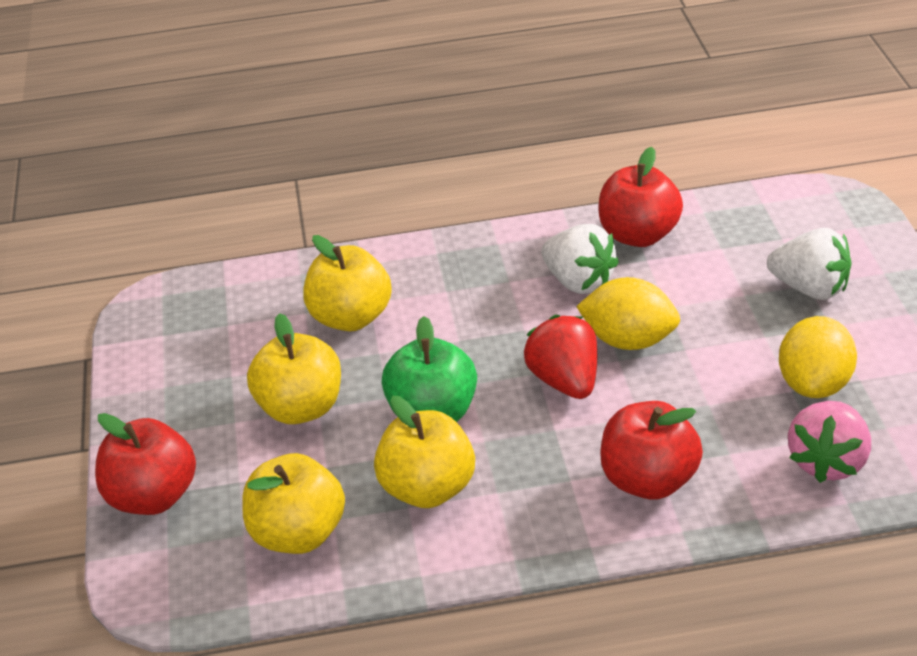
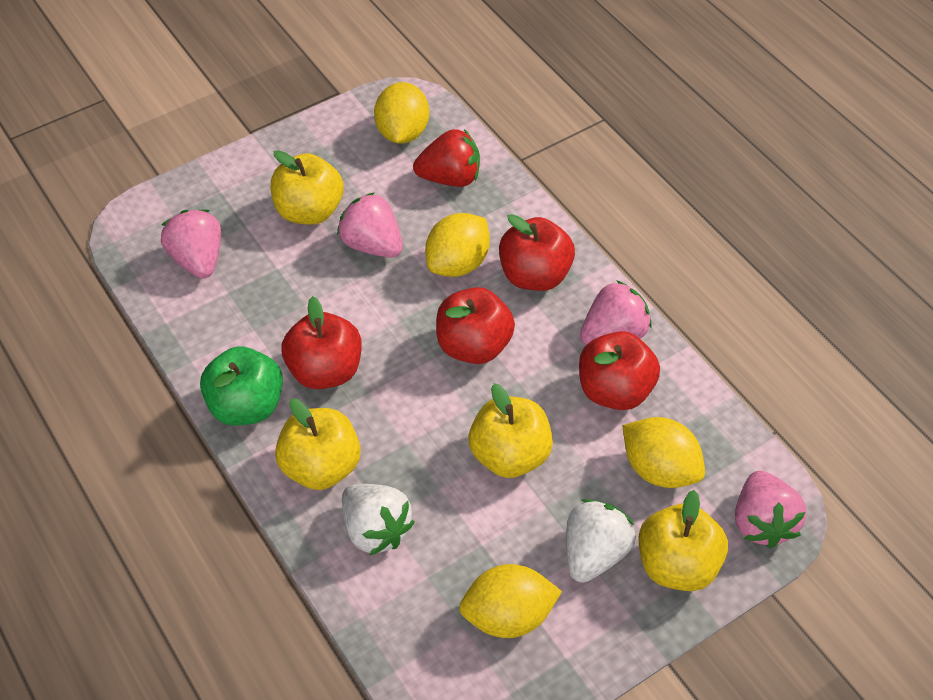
pink strawberry: [788,401,871,483] = 1 -> [161,209,221,279] [337,192,403,258] [580,280,652,345] [735,471,806,548] = 4
red apple: [95,413,196,515] [598,147,683,247] [600,401,703,500] = 3 -> [281,296,362,389] [436,287,515,364] [499,214,575,291] [579,331,660,410] = 4
yellow lemon: [576,277,680,350] [779,316,857,398] = 2 -> [374,82,429,144] [425,213,490,277] [459,564,562,638] [622,417,705,488] = 4

